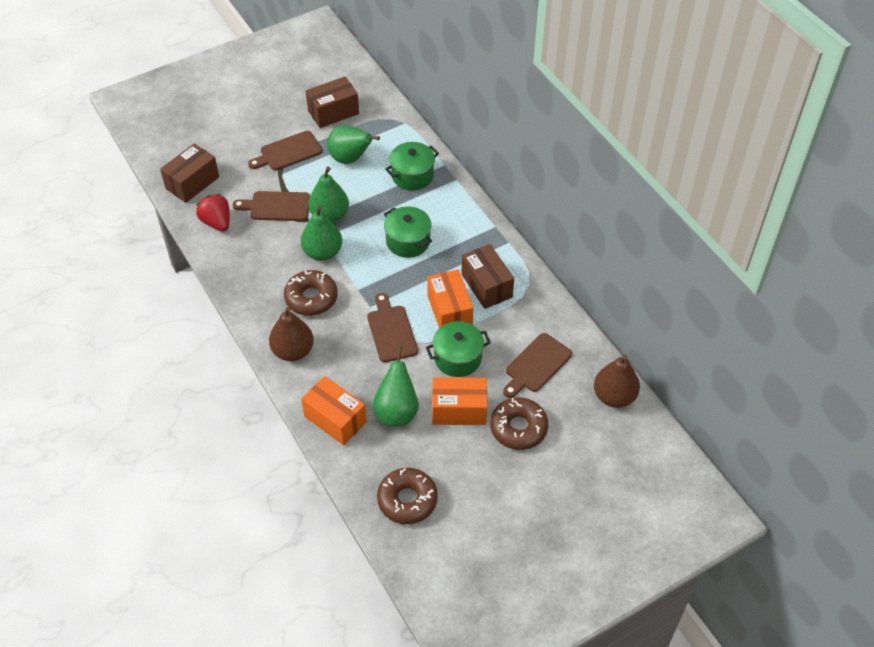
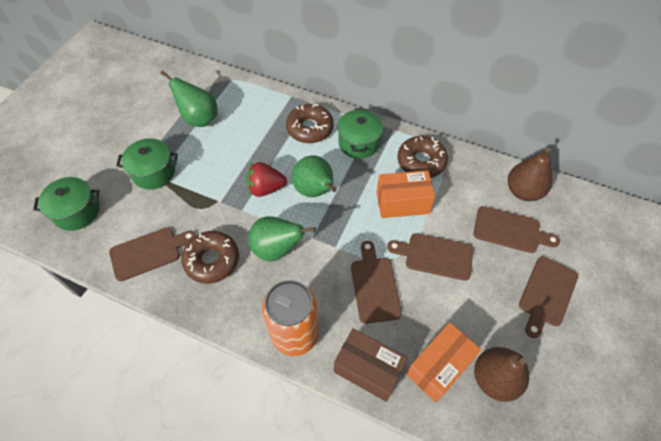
brown box: [160,143,219,203] [306,76,359,128] [462,244,514,309] = 3 -> [334,328,408,402] = 1
brown cutting board: [233,191,310,221] [248,131,322,170] [367,293,418,362] [503,333,572,398] = 4 -> [109,228,196,281] [351,241,402,324] [387,233,473,281] [473,206,560,253] [519,256,578,338] = 5
green pear: [301,206,342,261] [308,167,349,223] [327,125,380,164] [373,346,419,427] = 4 -> [160,70,218,127] [248,216,316,262] [292,155,337,197] = 3
orange box: [301,376,367,445] [427,270,473,328] [432,377,487,425] = 3 -> [377,170,435,218] [406,322,481,402] = 2
orange can: none = 0 -> [262,280,319,356] = 1

